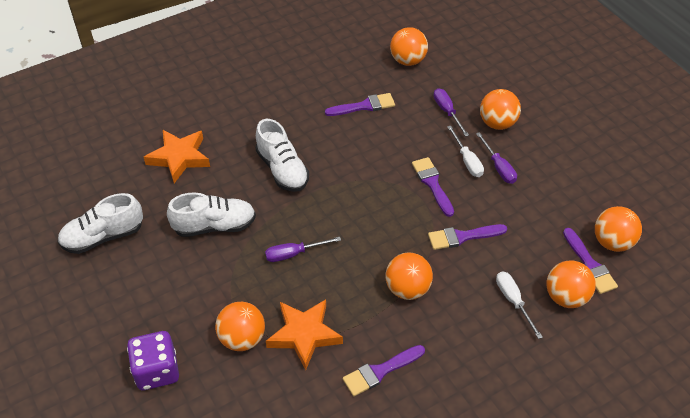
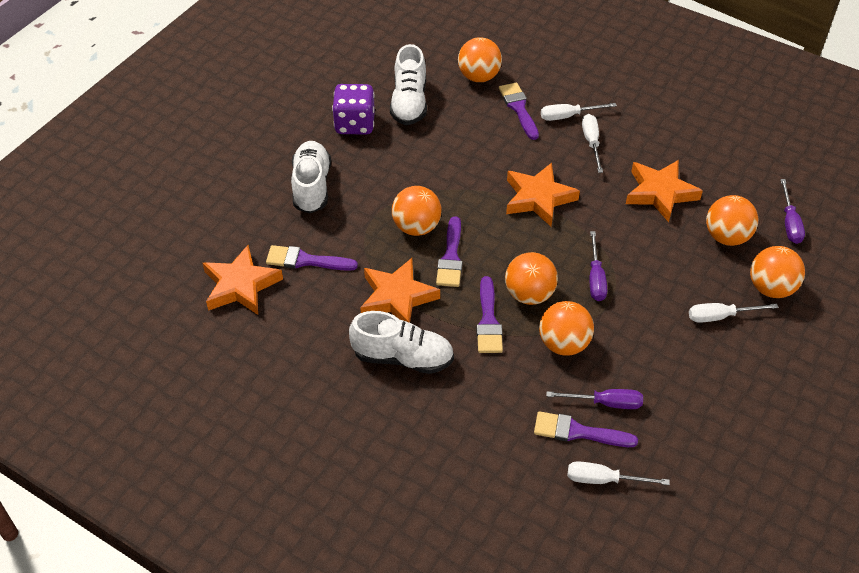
orange star: [144,130,210,183] [266,299,343,370] = 2 -> [202,245,283,315] [360,258,440,323] [506,163,580,226] [626,160,703,222] = 4
white screwdriver: [447,126,484,177] [496,272,543,339] = 2 -> [541,103,617,121] [568,461,670,485] [582,114,603,173] [689,303,779,323] = 4

